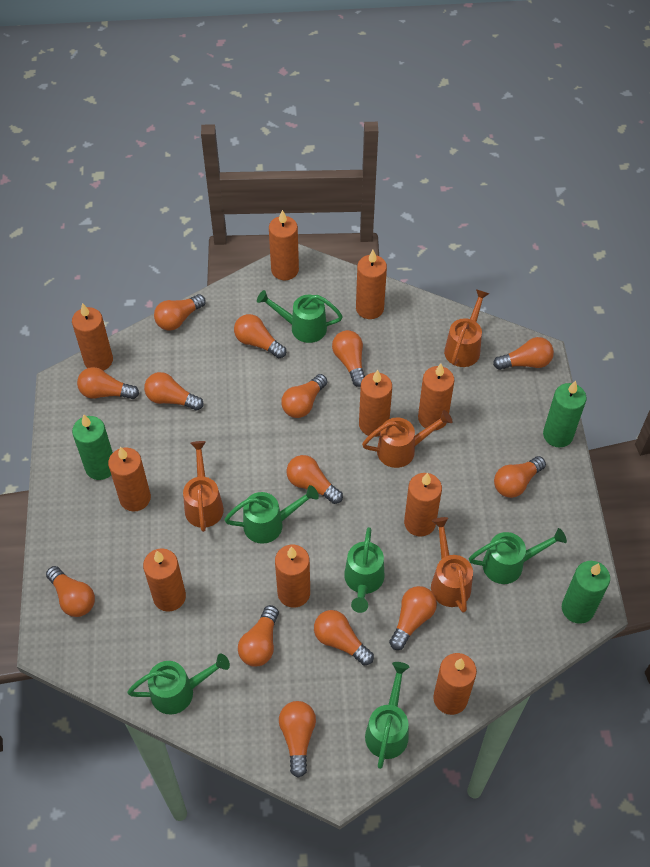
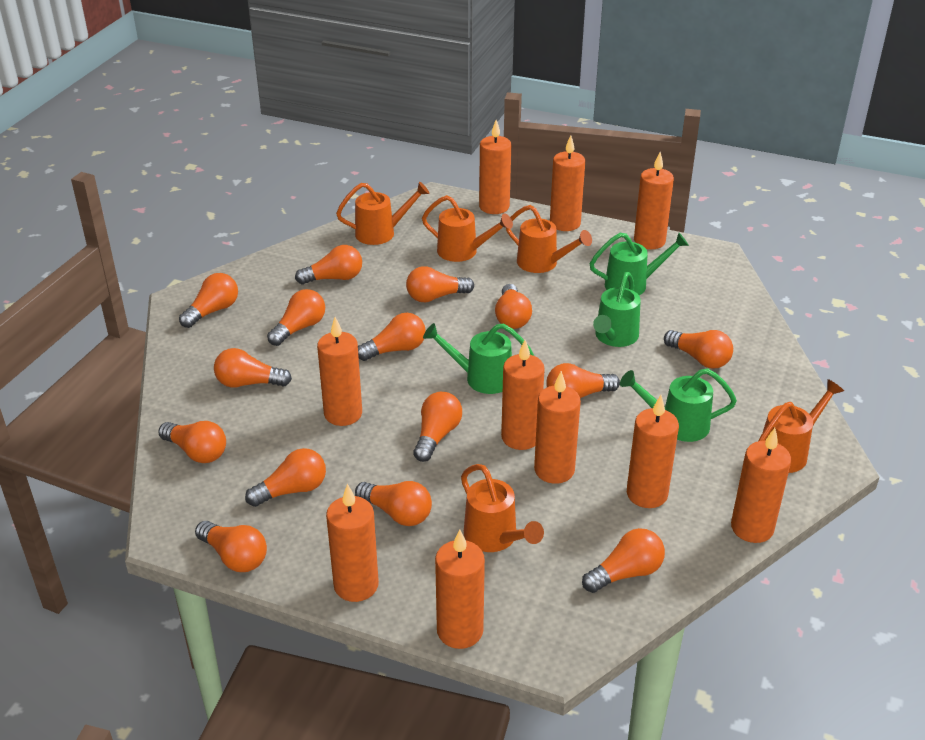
green candle: [72,414,113,480] [543,381,587,447] [562,561,610,624] = 3 -> none = 0
green watering can: [127,654,230,714] [224,485,319,544] [257,290,343,343] [344,527,384,613] [365,662,409,769] [469,528,567,584] = 6 -> [423,323,534,394] [589,233,689,296] [593,272,640,347] [620,368,737,442] = 4
orange light bulb: [46,566,95,617] [77,367,139,399] [144,372,203,411] [154,294,206,331] [234,314,286,358] [238,605,279,667] [279,701,316,778] [281,374,327,418] [287,455,343,504] [314,610,374,666] [332,330,365,387] [389,586,437,650] [493,337,554,370] [494,456,546,498] = 14 -> [158,421,226,463] [179,273,238,328] [195,521,267,572] [214,348,292,388] [245,448,326,507] [267,289,325,346] [295,245,362,284] [355,481,432,526] [358,313,426,361] [406,266,474,302] [413,392,462,462] [495,284,532,329] [546,363,620,398] [582,528,665,593] [664,330,733,369] = 15
orange watering can: [183,441,224,532] [362,410,453,468] [431,517,473,613] [444,289,489,367] = 4 -> [336,182,430,245] [422,195,513,262] [461,464,544,552] [506,205,592,273] [758,379,844,473] = 5

